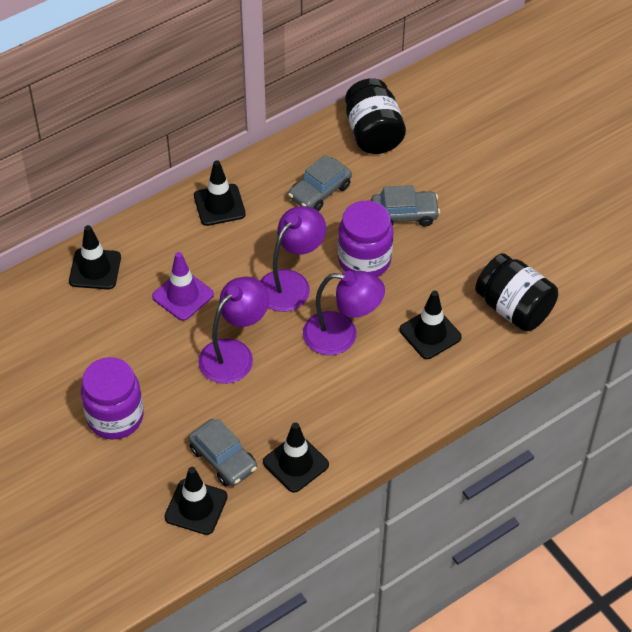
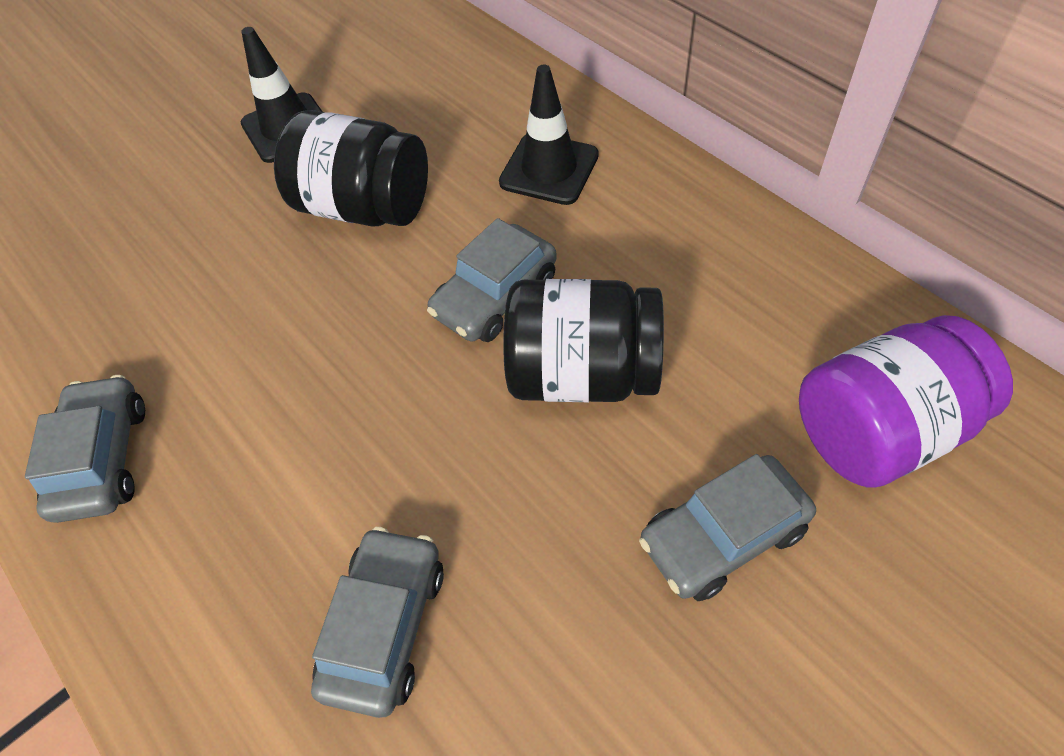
black traffic cone: [69,225,121,289] [164,467,228,535] [194,160,246,226] [263,422,329,493] [400,291,462,359] = 5 -> [241,27,323,163] [499,65,599,205] = 2
grey car: [188,419,257,486] [288,155,352,211] [371,185,440,227] = 3 -> [25,375,145,523] [311,527,444,718] [427,218,557,342] [639,454,816,601] = 4
purple jar: [81,357,144,439] [338,201,393,277] = 2 -> [799,315,1013,488] = 1
purple lamp: [198,277,269,384] [260,206,326,312] [303,271,385,355] = 3 -> none = 0
purple traffic cone: [152,252,214,321] = 1 -> none = 0

